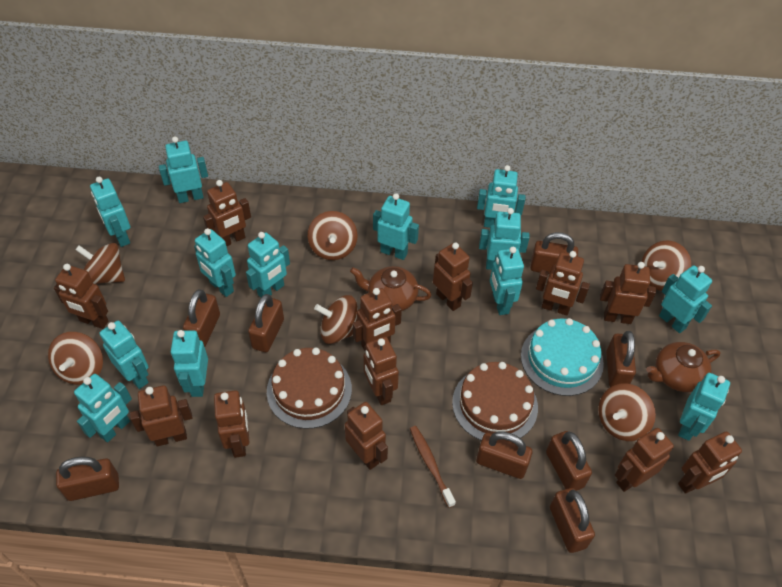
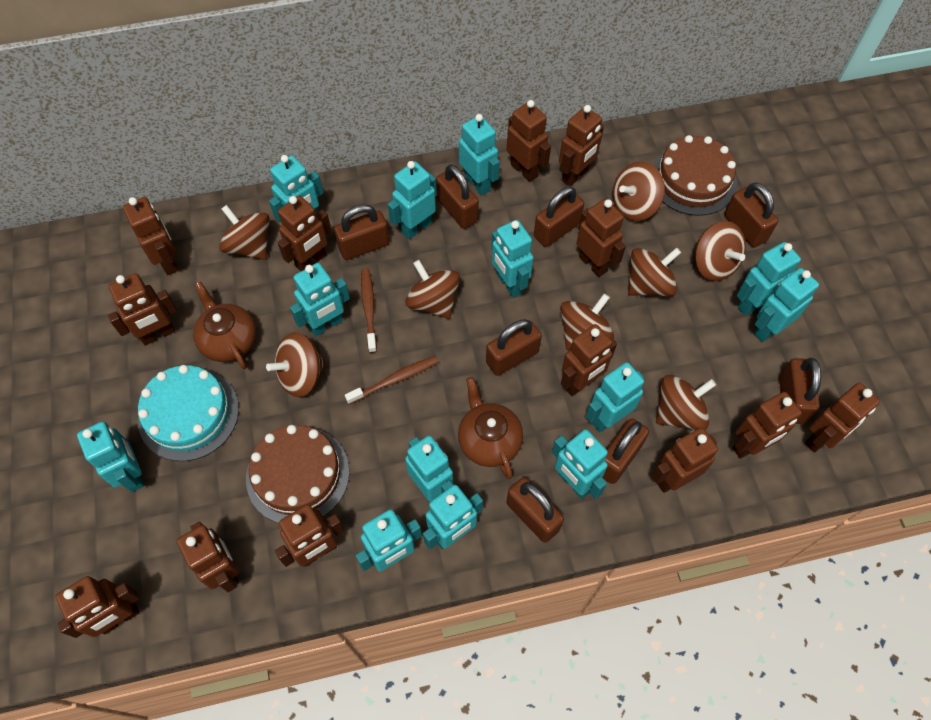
brown robot: [54,264,109,329] [130,385,193,446] [203,180,251,246] [214,390,249,458] [345,402,388,470] [352,288,402,351] [364,337,399,405] [433,243,473,311] [536,251,590,316] [600,262,656,324] [615,428,674,492] [678,431,742,494] = 12 -> [55,576,140,638] [108,273,177,346] [123,197,179,275] [177,522,239,592] [275,504,344,567] [278,195,331,271] [507,100,551,182] [559,105,604,187] [561,324,617,396] [576,199,626,277] [652,427,718,493] [732,392,802,459] [805,383,880,452] = 13
brown spinning top: [48,332,103,385] [75,243,125,284] [308,211,358,260] [314,295,358,344] [598,383,656,441] [642,241,691,291] = 6 -> [219,205,270,260] [266,332,326,397] [405,260,460,319] [560,293,614,350] [612,162,665,221] [628,247,681,296] [656,375,716,430] [695,221,746,281] = 8
brown toothbrush: [410,426,456,508] = 1 -> [345,356,438,404] [361,268,377,353] = 2

